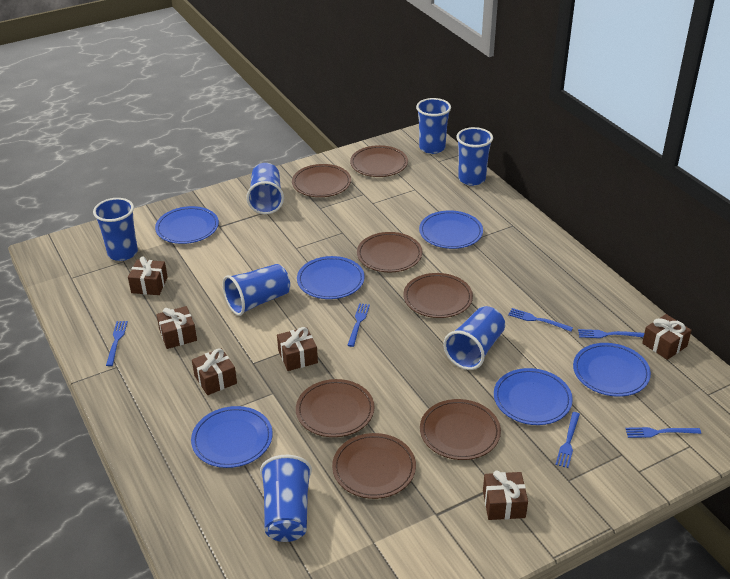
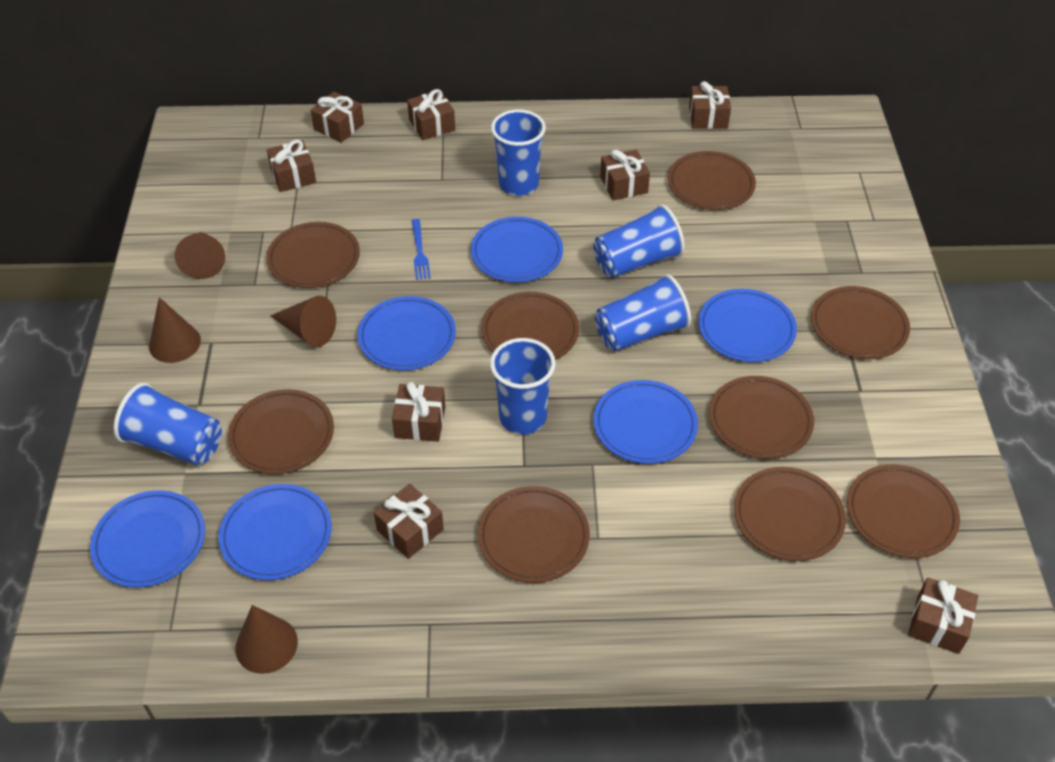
blue cup: [93,198,138,261] [223,264,290,316] [246,163,284,214] [260,455,312,542] [416,98,451,154] [443,306,505,370] [456,127,493,186] = 7 -> [114,383,222,466] [490,338,556,435] [491,109,546,196] [593,204,685,278] [595,274,691,352] = 5
blue fork: [106,321,128,366] [347,303,370,347] [508,308,573,332] [556,412,580,468] [578,329,644,338] [625,427,701,438] = 6 -> [412,219,431,280] = 1
brown cone: none = 0 -> [149,297,201,363] [175,232,225,279] [235,605,298,674] [270,296,336,347] = 4
brown gift: [128,256,168,295] [156,306,197,349] [192,348,237,395] [277,327,318,371] [483,470,528,520] [642,314,692,360] = 6 -> [267,140,316,192] [311,91,364,143] [374,484,444,559] [392,382,445,442] [407,89,455,140] [600,149,650,200] [689,81,731,129] [908,577,978,654] = 8
brown plate: [292,164,351,197] [296,379,374,437] [332,433,416,499] [350,145,408,177] [357,232,422,272] [403,273,473,318] [420,399,501,460] = 7 -> [228,389,334,474] [266,222,360,288] [477,486,590,583] [481,292,579,360] [668,151,756,210] [709,376,814,459] [734,467,846,561] [811,286,910,359] [847,464,960,558] = 9

